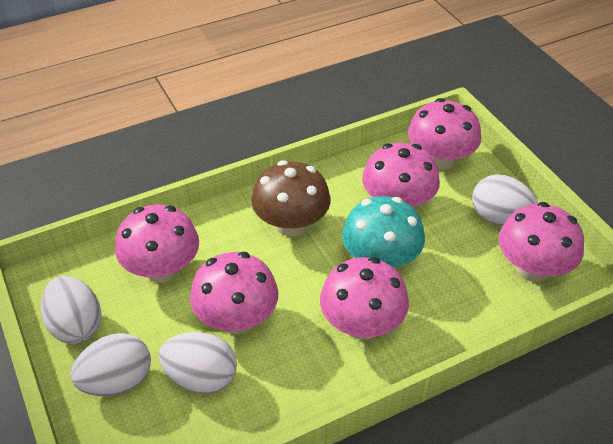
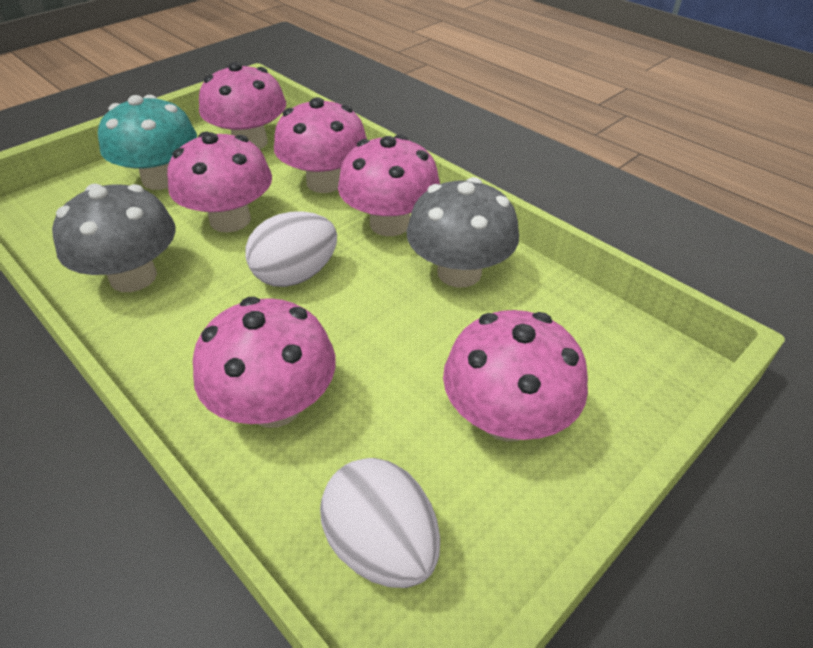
brown mushroom: [251,160,331,236] = 1 -> none = 0
grey mushroom: none = 0 -> [52,184,175,292] [406,177,519,287] = 2
white egg: [41,276,102,344] [70,333,151,396] [159,332,237,394] [472,174,538,225] = 4 -> [246,211,337,287] [320,458,440,588] = 2

